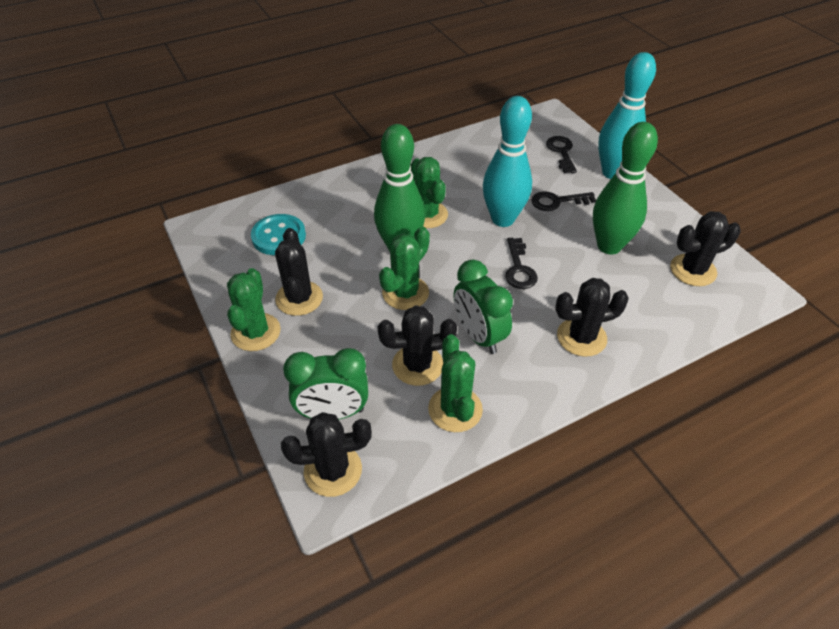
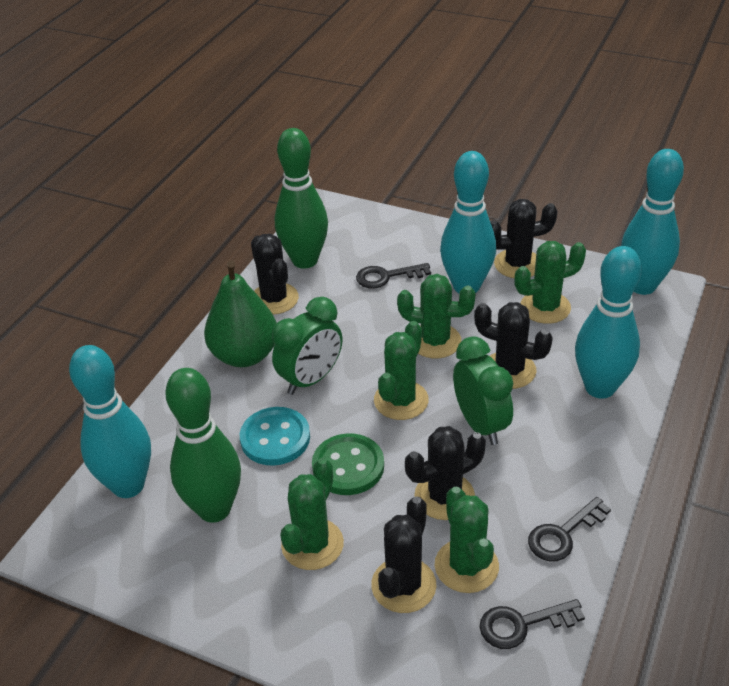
green button: none = 0 -> [312,433,384,495] = 1
green cactus: [227,268,281,351] [379,227,430,310] [411,157,448,228] [428,334,483,432] = 4 -> [280,458,344,570] [374,321,429,420] [397,274,476,358] [435,487,499,593] [514,241,586,324] = 5
green pear: none = 0 -> [204,260,277,367] = 1
turquoise bowling pin: [483,96,532,227] [598,52,656,179] = 2 -> [69,345,151,498] [440,151,496,293] [575,246,642,399] [621,149,684,295] = 4

